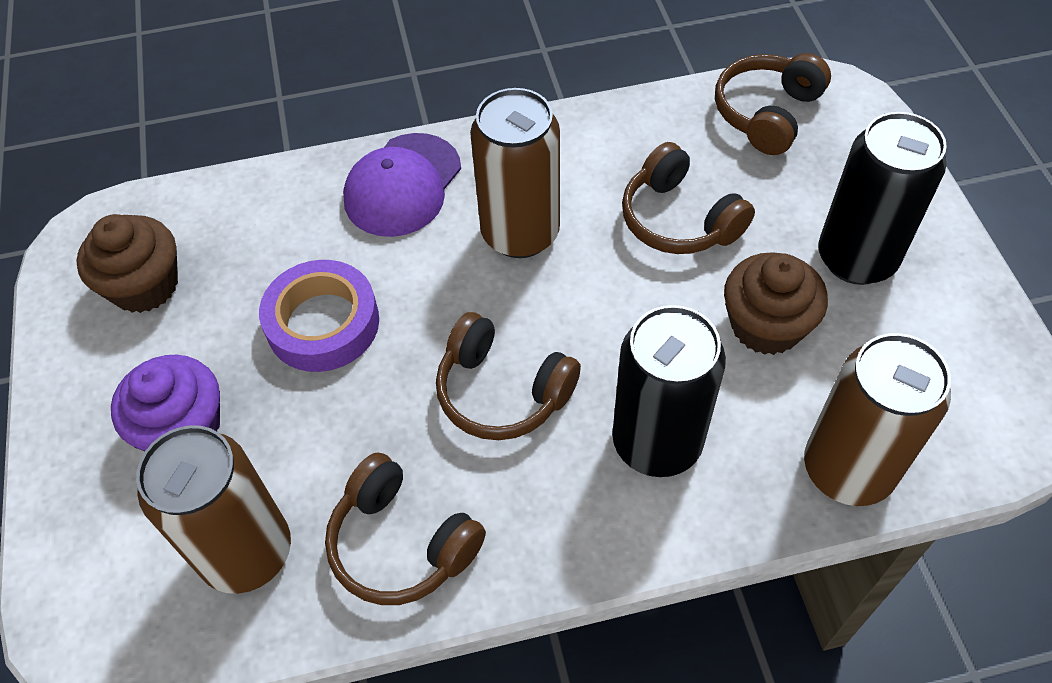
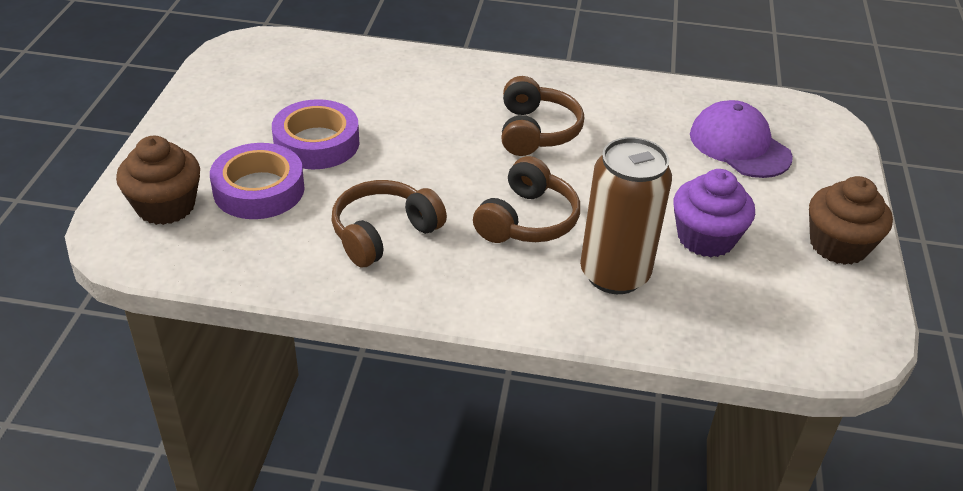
black can: [612,305,726,477] [818,112,947,285] = 2 -> none = 0
brown can: [136,425,291,594] [470,88,560,258] [804,333,951,506] = 3 -> [580,137,672,294] = 1
brown headphones: [325,452,486,605] [436,312,581,440] [622,142,755,254] [715,53,831,155] = 4 -> [331,180,447,267] [473,156,580,243] [502,76,584,156] = 3
purple tape: [259,260,379,372] = 1 -> [210,143,305,219] [272,99,359,169] = 2

